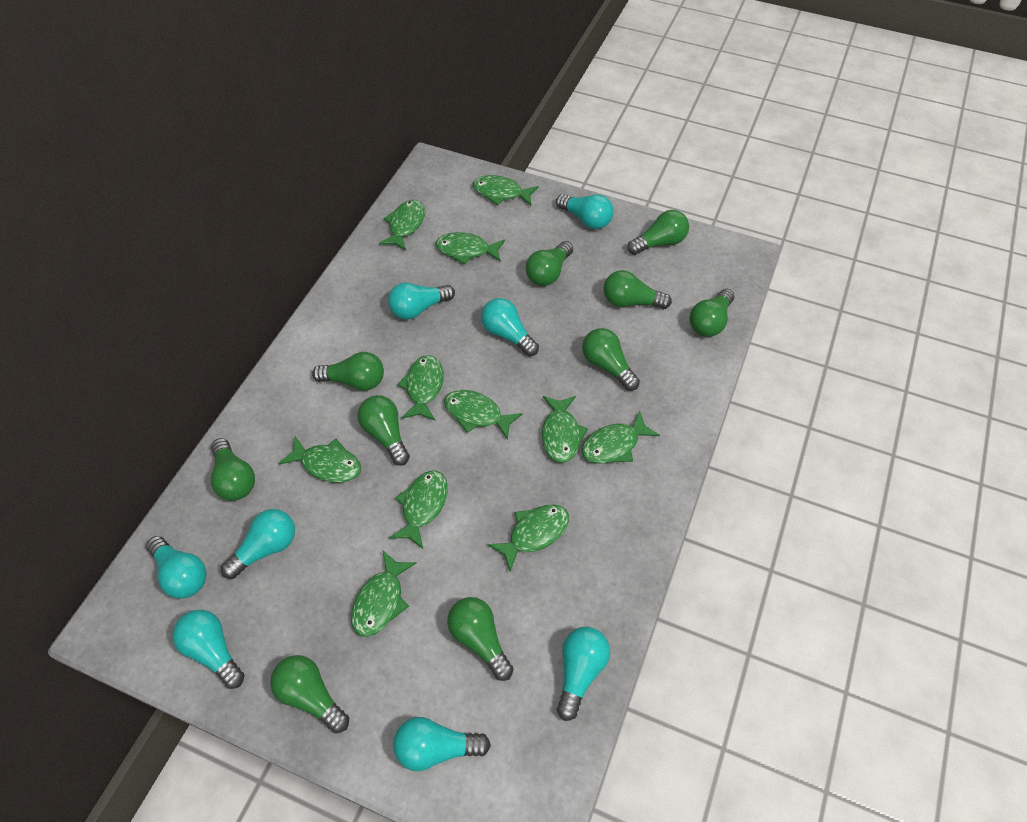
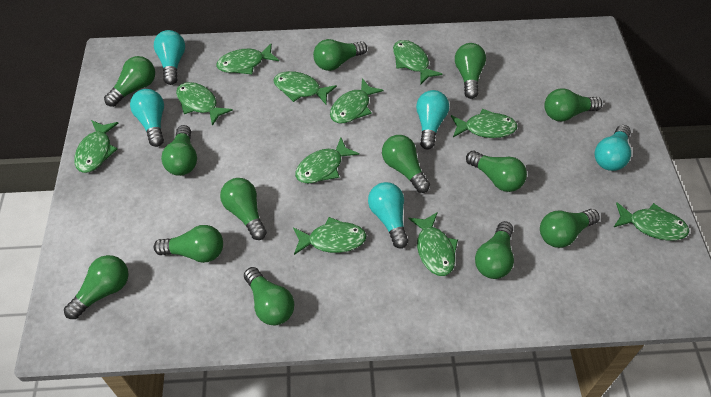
green light bulb: [211,438,255,501] [270,655,349,733] [312,352,384,391] [357,395,410,466] [447,597,514,681] [526,241,573,286] [582,328,640,391] [603,270,672,309] [627,210,689,255] [690,289,734,337] = 10 -> [64,255,129,319] [104,56,155,107] [154,225,223,263] [161,125,197,176] [220,178,267,240] [244,267,295,325] [313,39,367,71] [382,135,430,193] [455,43,486,99] [466,151,527,192] [475,221,514,279] [540,209,600,248] [544,88,602,121] = 13
turquoise light bulb: [146,536,207,599] [173,610,245,689] [221,509,295,579] [388,282,455,320] [393,717,491,771] [481,298,539,356] [556,194,614,229] [557,627,610,721] = 8 -> [130,89,164,147] [154,30,185,85] [368,182,408,248] [416,90,449,150] [595,125,631,171] = 5

